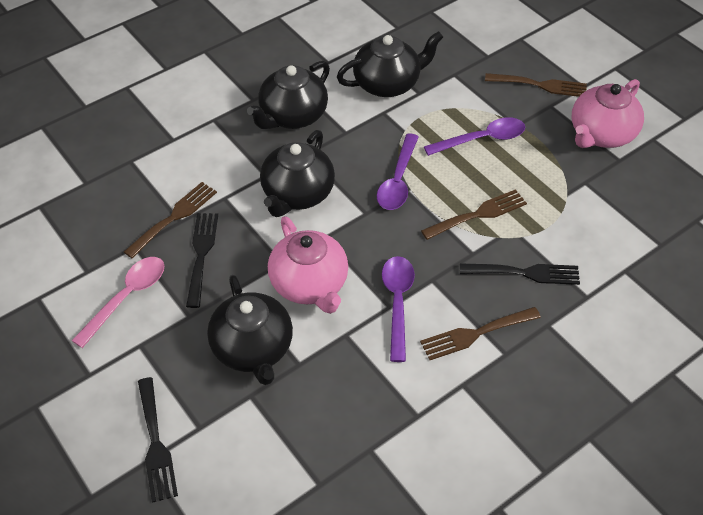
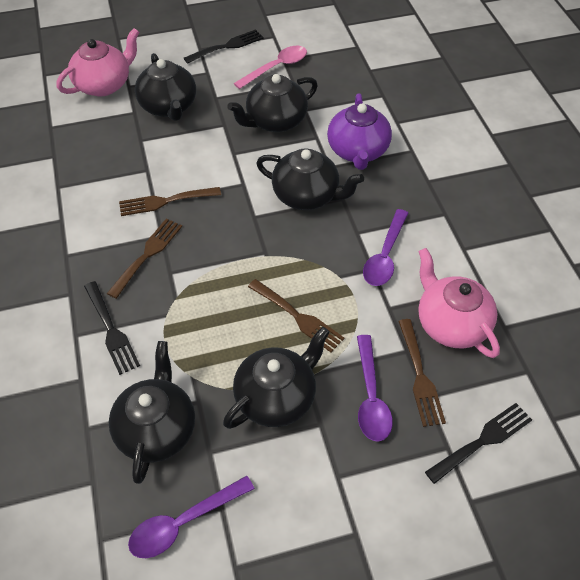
black teapot: [207,275,293,385] [247,61,330,129] [260,130,335,217] [337,31,443,97] = 4 -> [109,341,195,484] [135,53,196,121] [223,327,330,429] [227,74,318,132] [256,148,364,210] = 5
purple teapot: none = 0 -> [327,93,392,170] = 1

